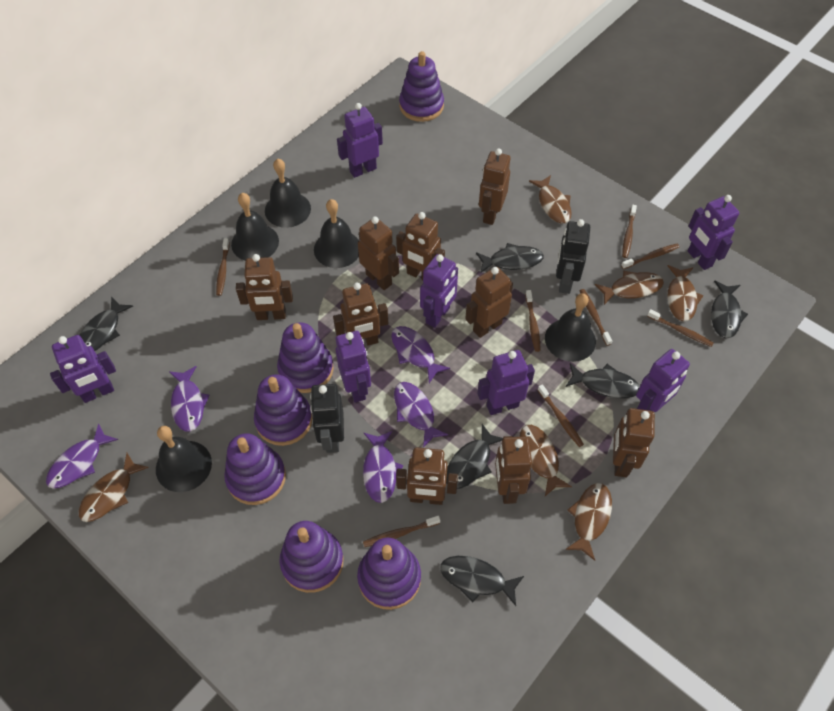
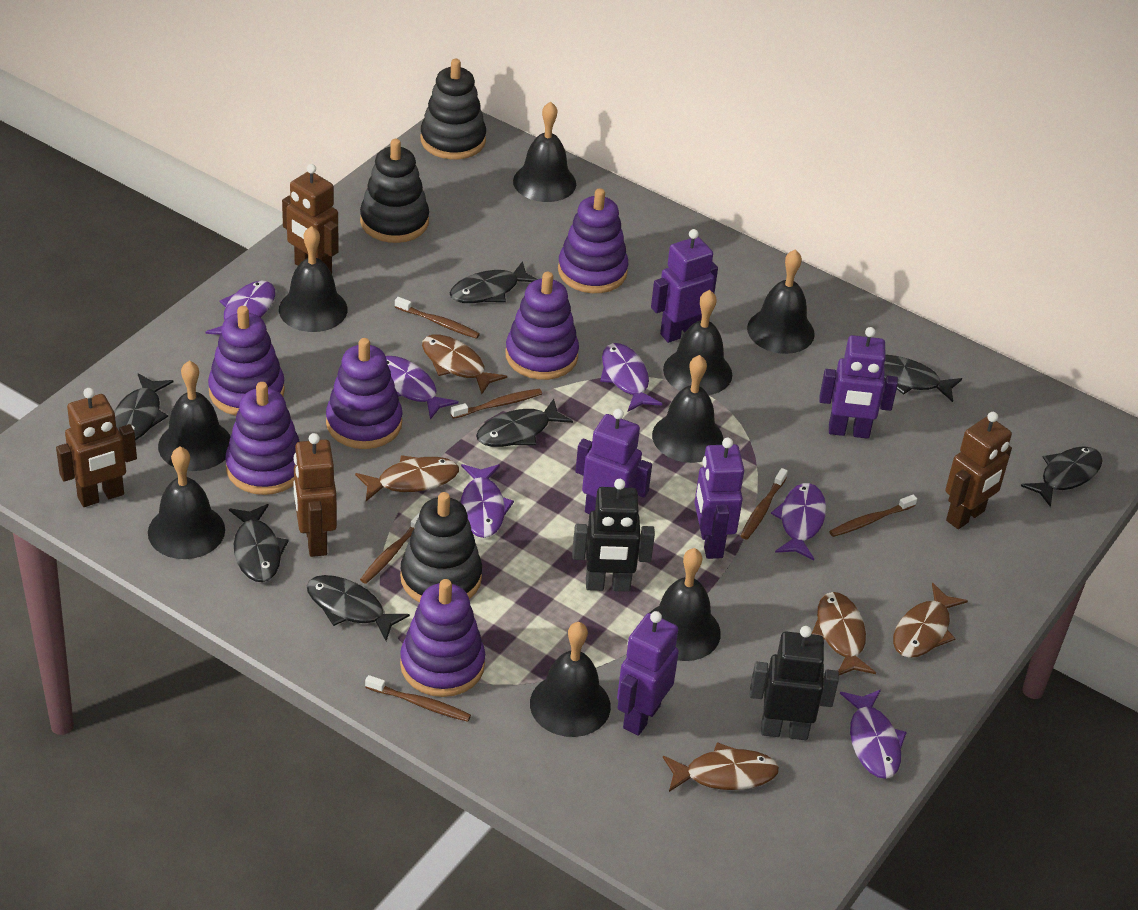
black bell: [156,426,212,492] [231,193,279,261] [265,159,311,228] [314,199,359,268] [545,293,596,362] = 5 -> [148,447,225,559] [158,361,231,471] [279,226,348,332] [513,101,576,202] [530,622,611,737] [650,548,721,661] [652,355,723,463] [663,290,732,395] [747,249,815,354] = 9
black fish: [80,297,133,351] [440,556,524,606] [446,424,503,489] [476,243,544,273] [565,363,640,398] [711,280,748,338] = 6 -> [114,373,173,440] [229,504,289,582] [307,575,410,641] [450,261,538,303] [476,399,573,447] [884,355,962,402] [1021,446,1103,507] = 7
black stacking toy: none = 0 -> [360,139,429,243] [400,492,482,603] [420,59,486,160] = 3
brown fish: [79,453,149,522] [520,425,572,496] [529,175,572,223] [565,483,612,561] [595,271,664,305] [668,265,703,322] = 6 -> [355,455,459,501] [422,334,507,394] [663,742,779,792] [812,592,876,675] [893,583,968,658] = 5
brown robot: [236,254,293,320] [333,282,388,346] [358,217,399,290] [396,212,445,281] [396,448,458,505] [465,267,513,338] [479,148,510,225] [495,436,532,504] [613,408,655,477] = 9 -> [56,388,137,507] [282,164,339,273] [293,433,337,557] [946,412,1012,529] = 4
brown toothbrush: [216,238,230,296] [363,516,440,547] [525,290,541,352] [538,384,584,447] [580,289,612,346] [621,244,680,269] [622,205,637,258] [647,309,714,347] = 8 -> [360,512,420,584] [365,675,471,722] [395,297,480,339] [451,389,542,419] [741,468,788,540] [829,494,917,537] = 6
purple fish: [46,423,118,488] [169,366,210,432] [363,431,403,503] [391,326,450,383] [394,382,448,448] = 5 -> [205,280,275,335] [386,356,459,420] [461,464,514,538] [600,343,662,412] [771,483,826,560] [840,689,907,779] = 6
purple robot: [50,335,116,403] [336,331,371,403] [337,103,383,178] [420,254,458,328] [477,350,535,415] [636,349,690,412] [688,195,739,270] = 7 -> [575,409,652,514] [617,611,679,736] [651,229,718,343] [694,438,744,559] [819,327,898,439] = 5

